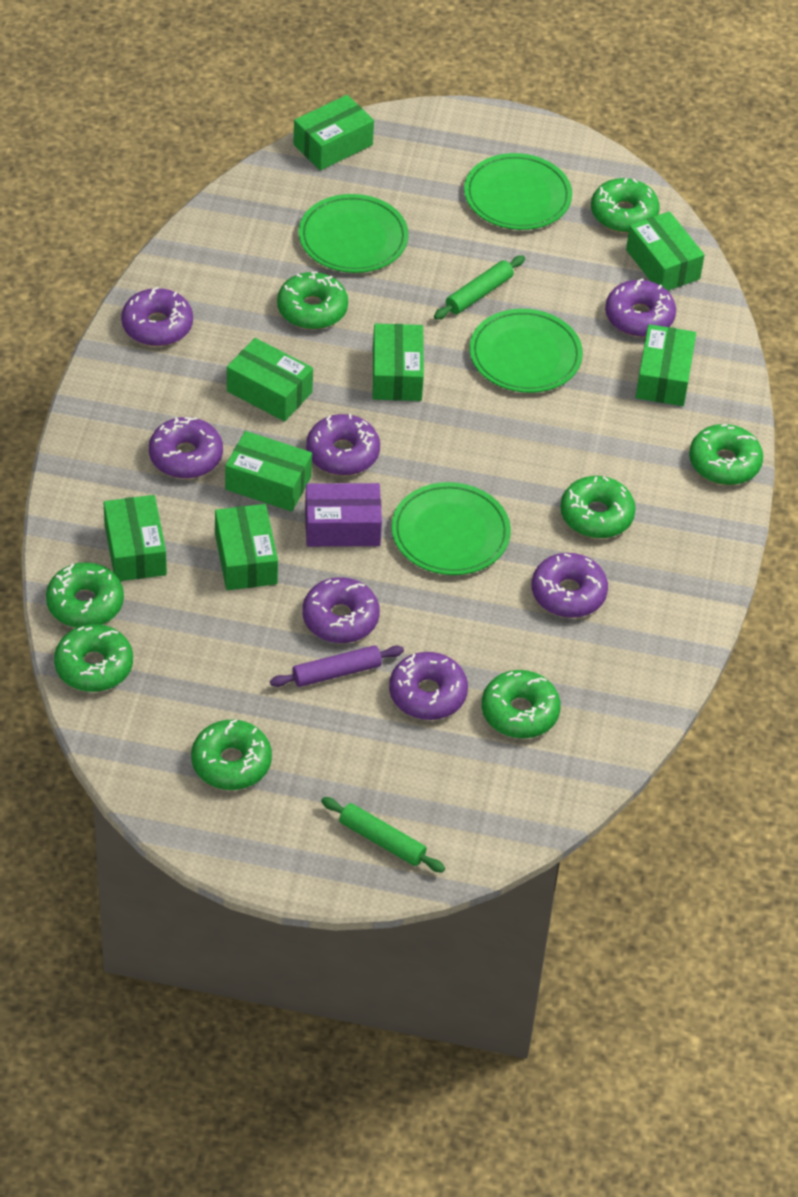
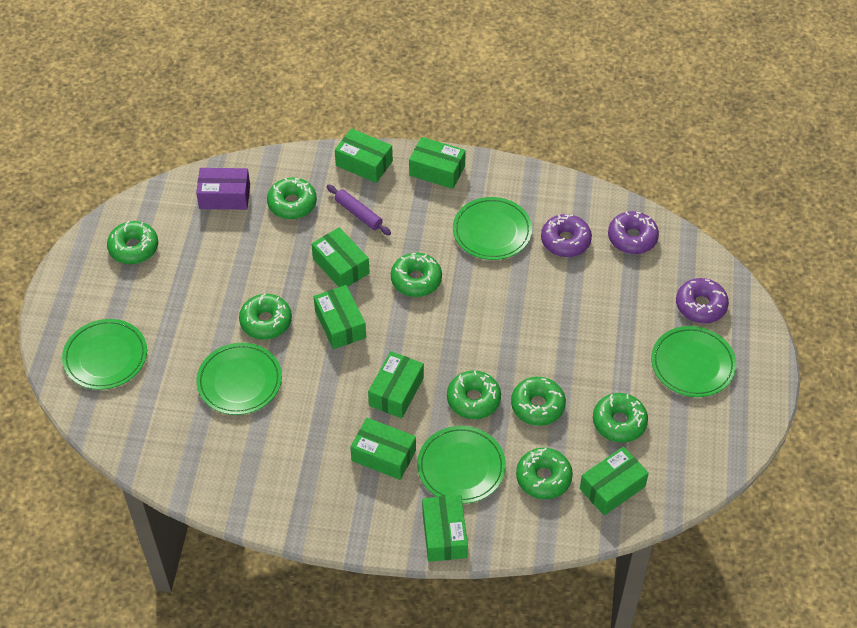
green plate: [299,194,409,273] [391,482,511,575] [464,153,572,230] [469,309,583,393] = 4 -> [62,319,147,390] [196,343,282,415] [417,426,506,504] [453,197,532,260] [651,326,736,397] = 5
green rolling pin: [321,797,445,873] [434,255,525,320] = 2 -> none = 0
purple donut: [121,287,193,346] [149,417,223,479] [302,577,380,643] [306,414,380,475] [389,652,468,720] [532,553,608,618] [605,278,676,337] = 7 -> [541,214,592,257] [608,211,659,254] [676,278,729,323] = 3

